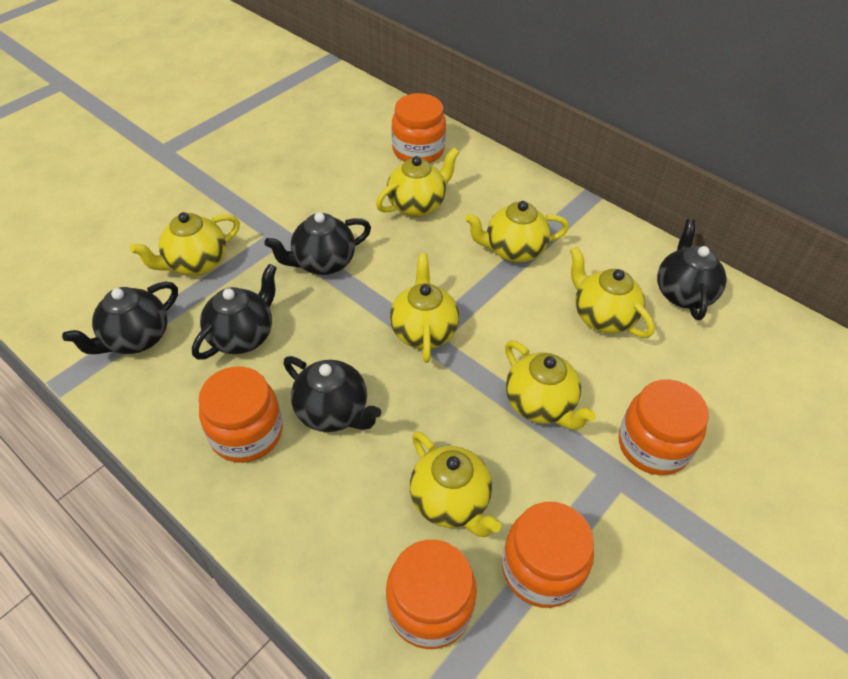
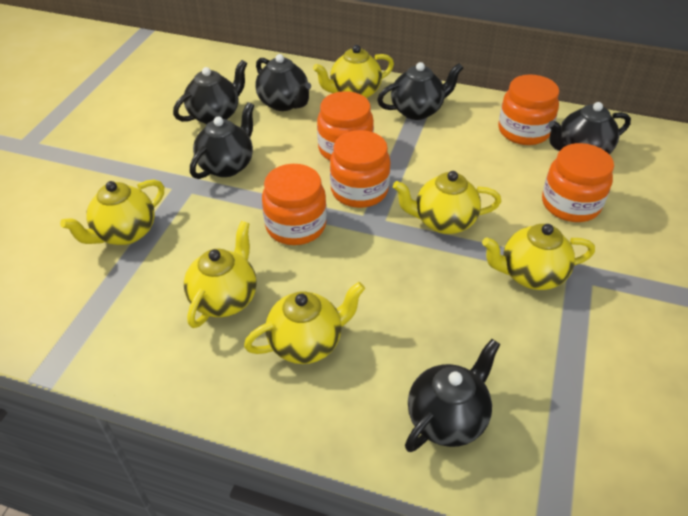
black teapot: [62,282,178,354] [192,264,277,360] [264,212,371,275] [283,356,381,432] [657,219,727,320] = 5 -> [173,60,248,124] [190,102,254,179] [255,54,311,111] [377,62,463,120] [405,339,500,452] [548,102,631,154] = 6
yellow teapot: [130,212,240,275] [376,148,459,217] [390,254,459,363] [410,431,501,537] [465,201,569,263] [505,340,596,430] [570,247,655,338] = 7 -> [60,180,164,245] [184,221,257,328] [244,282,365,364] [313,45,394,98] [393,171,501,234] [482,224,595,290] = 6

